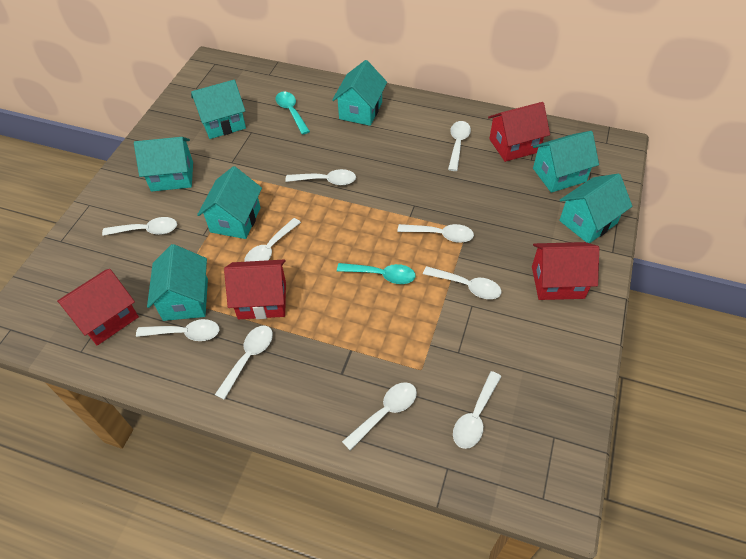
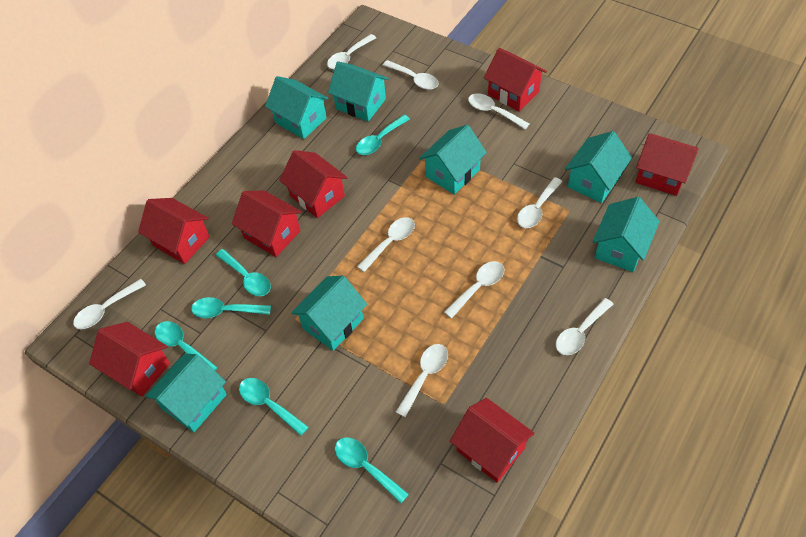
red house: [57,269,139,346] [224,259,286,319] [488,102,550,162] [532,242,599,300] = 4 -> [89,322,170,396] [138,198,210,264] [232,190,302,257] [279,150,348,218] [450,398,535,483] [484,48,547,112] [635,133,699,196] = 7
turquoise spoon: [276,91,310,135] [337,263,416,284] = 2 -> [155,321,218,371] [191,297,271,318] [216,249,271,296] [239,378,309,436] [335,437,409,503] [356,115,410,155] = 6
white spoon: [102,217,177,236] [136,319,219,341] [215,325,273,400] [244,218,301,262] [285,169,356,185] [342,382,417,450] [397,224,474,243] [423,266,502,299] [448,121,471,171] [453,371,502,449] = 10 -> [73,279,146,329] [327,34,376,69] [357,217,415,272] [383,60,438,90] [396,344,448,417] [444,261,504,318] [468,93,529,130] [517,177,563,228] [556,298,613,355] = 9

